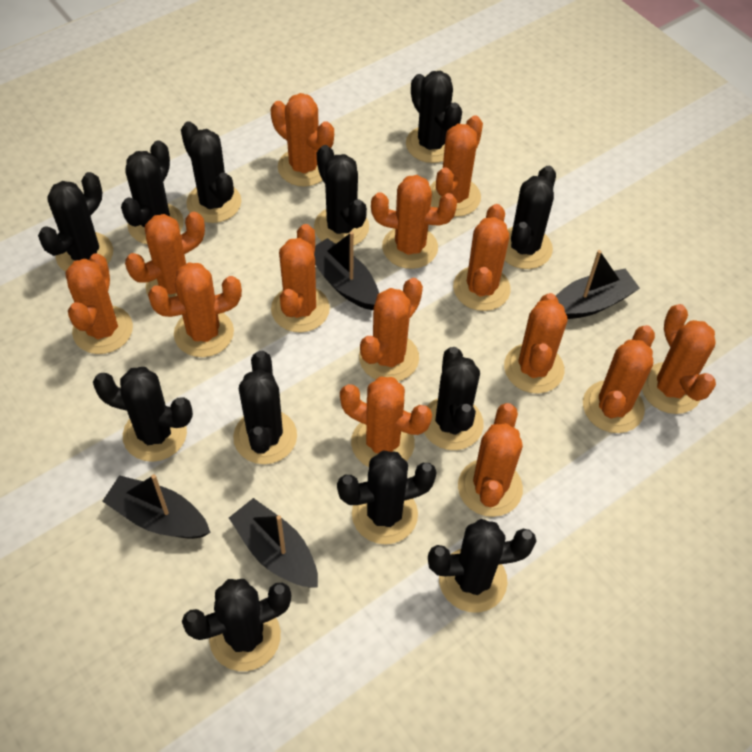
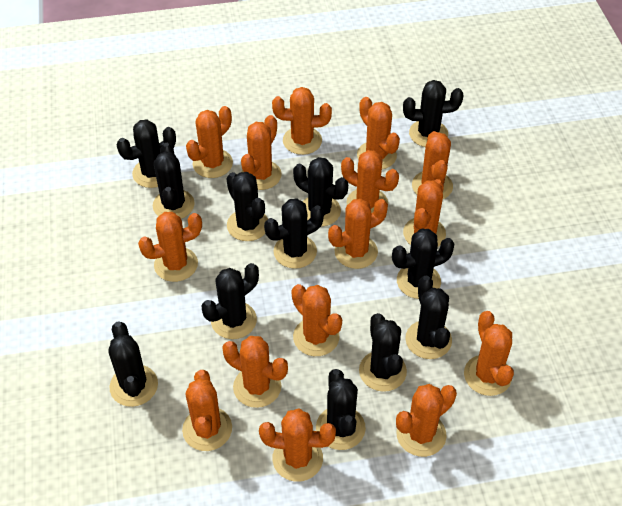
black boat: [102,474,211,539] [229,498,318,588] [314,231,379,310] [556,250,640,319] = 4 -> none = 0
orange cactus: [65,253,133,354] [125,212,205,298] [148,263,242,357] [271,93,334,187] [271,224,330,333] [340,377,432,467] [359,278,423,381] [371,175,457,269] [430,116,483,217] [453,204,511,311] [458,403,523,517] [504,293,567,394] [583,325,655,433] [642,304,716,414] = 14 -> [138,212,202,282] [182,370,232,451] [186,106,233,178] [222,336,288,408] [241,115,282,190] [259,409,336,482] [272,87,332,155] [292,284,342,356] [328,199,388,269] [341,150,399,213] [357,97,400,169] [396,384,457,457] [403,179,446,247] [412,131,453,199] [464,311,514,396] = 15

